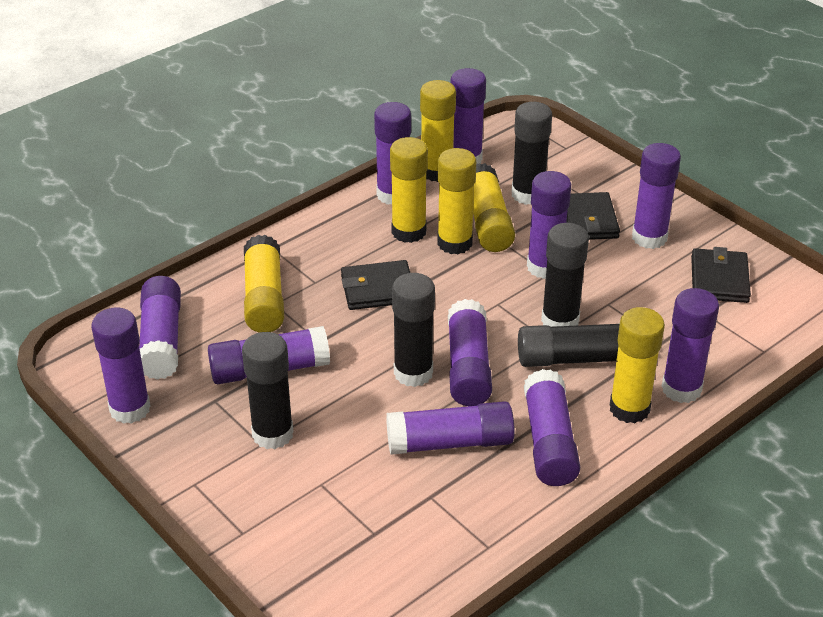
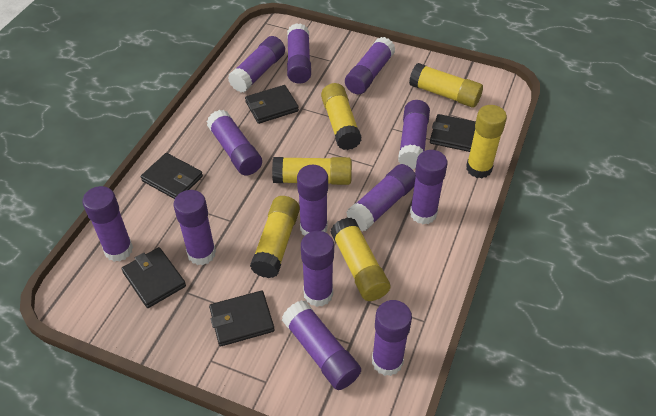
black glue stick: [242,332,293,449] [392,273,435,387] [511,102,552,205] [518,323,620,367] [541,223,589,327] = 5 -> none = 0
black wallet: [341,260,410,310] [566,192,620,240] [691,247,751,303] = 3 -> [121,247,186,308] [141,153,203,199] [209,291,274,347] [245,85,299,124] [430,114,476,152] = 5
purple glue stick: [91,307,151,424] [139,276,181,380] [208,326,330,384] [374,102,411,205] [386,401,515,455] [448,299,492,406] [451,68,486,165] [524,369,580,486] [527,171,571,279] [632,143,681,249] [662,288,719,403] = 11 -> [82,186,133,262] [173,190,216,265] [207,110,262,176] [228,36,285,92] [282,300,361,390] [287,23,311,84] [297,165,328,236] [301,231,334,307] [345,37,395,95] [346,164,416,231] [372,300,412,376] [398,100,430,169] [410,150,448,224] = 13

